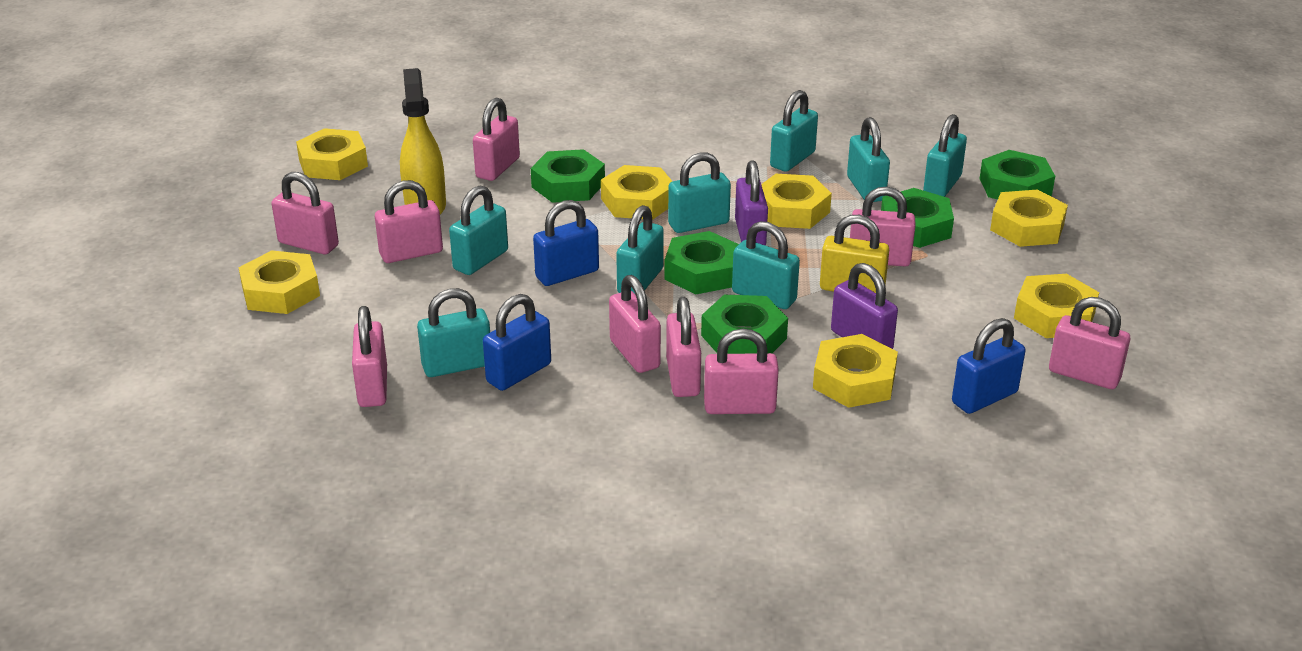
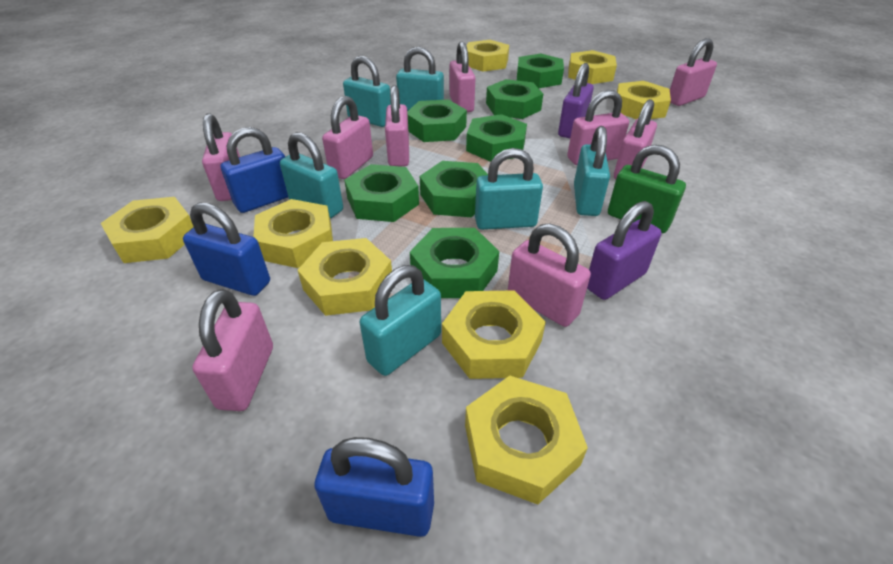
green nut: [531,149,605,203] [665,231,739,294] [701,295,788,354] [881,188,954,248] [979,150,1055,199] = 5 -> [344,164,419,222] [407,99,467,142] [410,228,499,298] [420,161,488,217] [466,114,527,162] [486,79,543,119] [517,54,564,88] = 7
green padlock: none = 0 -> [608,145,686,233] = 1
turquoise padlock: [417,288,490,377] [449,186,508,275] [616,205,664,294] [668,152,731,233] [732,221,800,309] [770,90,818,172] [847,117,890,202] [923,114,967,197] = 8 -> [280,132,343,218] [343,56,391,127] [360,265,441,376] [396,47,444,111] [475,148,543,230] [574,126,610,216] = 6
yellow nut: [238,250,320,314] [296,128,368,180] [601,165,672,220] [761,174,832,229] [813,334,898,408] [990,189,1068,247] [1014,274,1099,338] = 7 -> [101,197,194,263] [253,199,333,268] [298,238,392,316] [442,290,546,379] [465,376,588,505] [467,40,509,72] [568,50,617,84] [617,81,671,119] = 8
yellow padlock: [820,215,889,293] = 1 -> none = 0
yellow spray bottle: [400,68,446,215] = 1 -> none = 0

